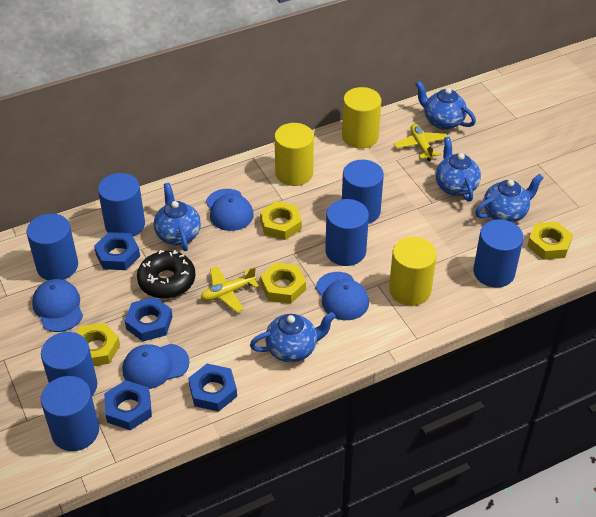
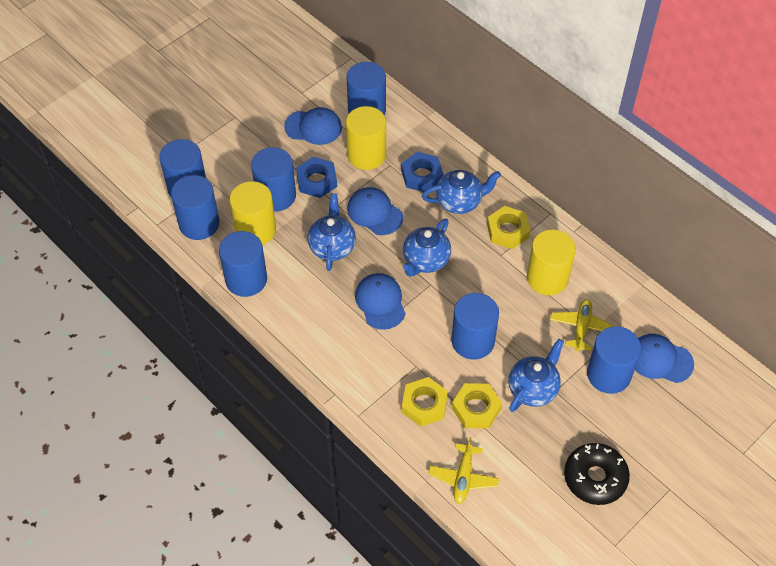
blue nut: [94,232,140,270] [104,380,152,430] [125,297,173,341] [188,364,237,412] = 4 -> [296,157,337,198] [401,152,443,192] = 2
blue teapot: [154,183,201,251] [250,312,336,362] [416,81,476,130] [436,137,481,202] [475,174,543,223] = 5 -> [308,193,356,271] [403,219,451,277] [422,170,501,214] [508,339,564,412] = 4
yellow nut: [76,323,120,366] [260,201,302,240] [260,262,306,304] [527,221,573,260] = 4 -> [402,377,448,427] [452,383,502,428] [487,206,531,249] = 3

